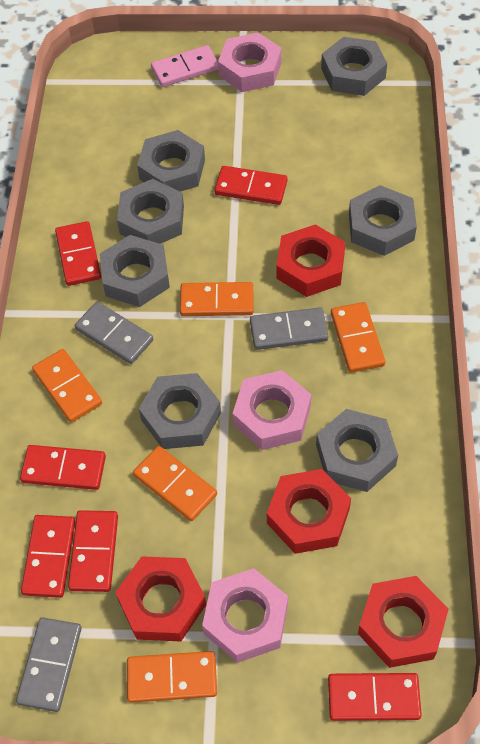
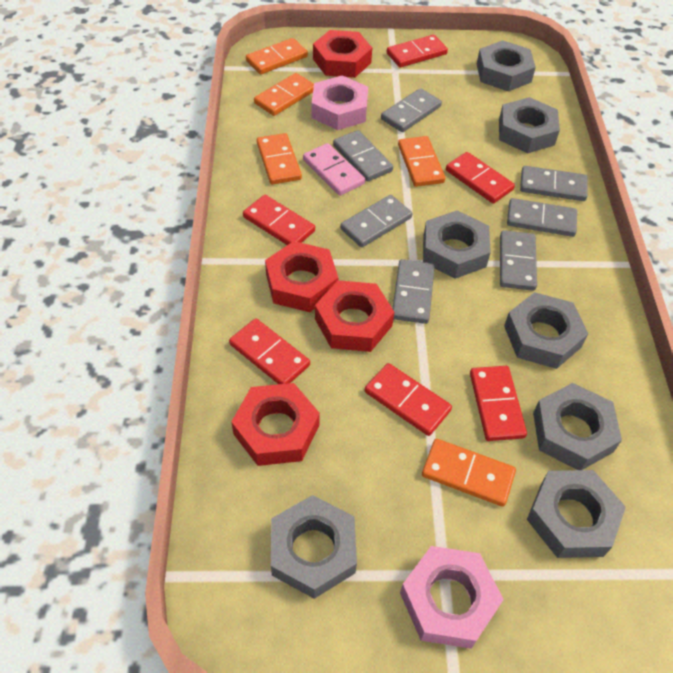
grey domino: [16,617,82,712] [75,302,153,364] [250,307,328,350] = 3 -> [333,130,393,182] [340,195,412,247] [381,88,442,132] [393,259,435,324] [500,230,537,291] [507,198,577,237] [520,166,588,201] = 7
pink nut: [202,568,288,663] [218,32,282,92] [233,370,311,450] = 3 -> [311,75,368,130] [400,546,504,649] = 2

